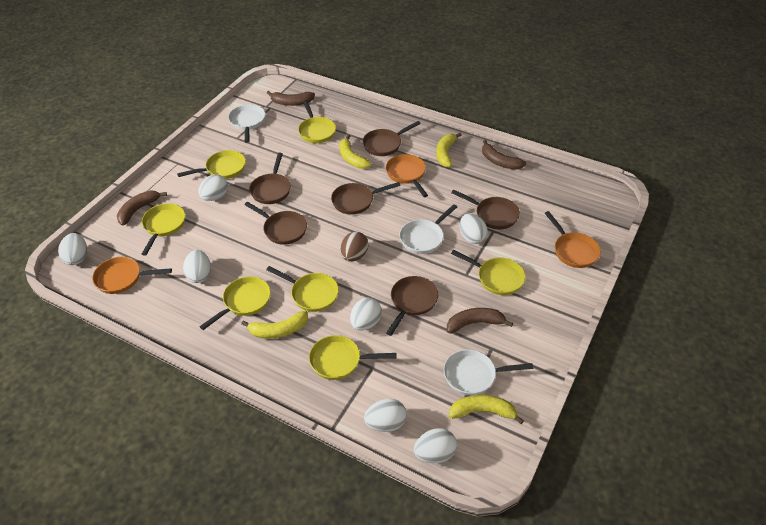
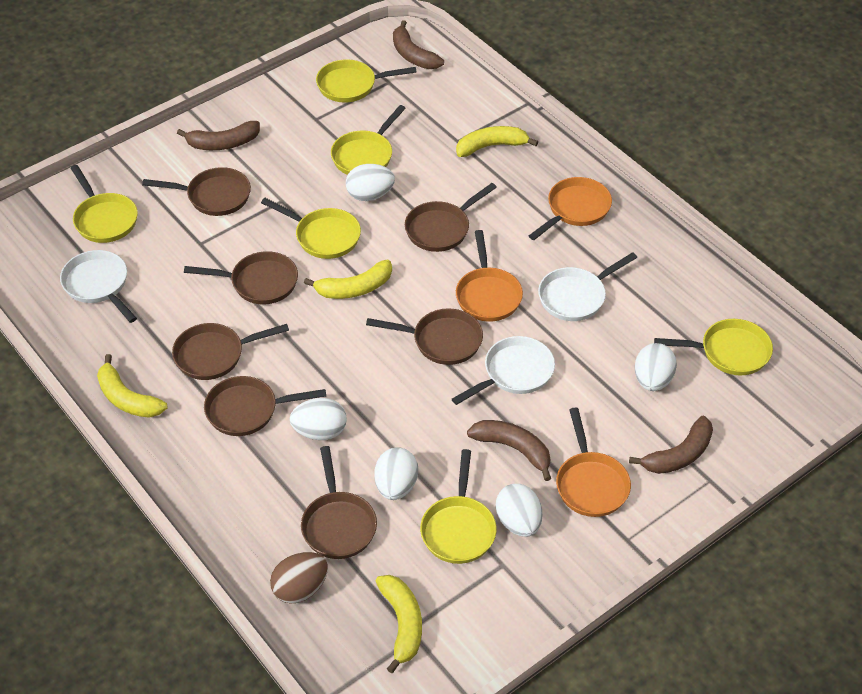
brown pan: [244,202,307,245] [249,153,291,204] [331,182,401,215] [363,121,421,156] [386,276,438,336] [451,190,520,230] = 6 -> [142,167,251,216] [172,323,289,380] [184,251,298,304] [204,376,326,436] [301,446,377,559] [366,308,483,365] [405,183,497,252] = 7
white egg: [58,233,87,265] [183,250,211,283] [198,175,228,201] [350,298,382,331] [364,399,407,432] [414,428,457,463] [460,213,488,244] = 7 -> [290,398,347,440] [346,164,395,201] [375,447,418,500] [496,484,542,537] [635,343,677,391] = 5
yellow pan: [142,203,185,256] [177,150,246,179] [200,276,271,330] [266,266,339,312] [298,100,336,143] [309,335,396,380] [451,250,525,295] = 7 -> [71,165,138,243] [261,198,361,259] [316,59,417,102] [331,105,406,175] [420,449,497,564] [654,319,773,376] = 6

